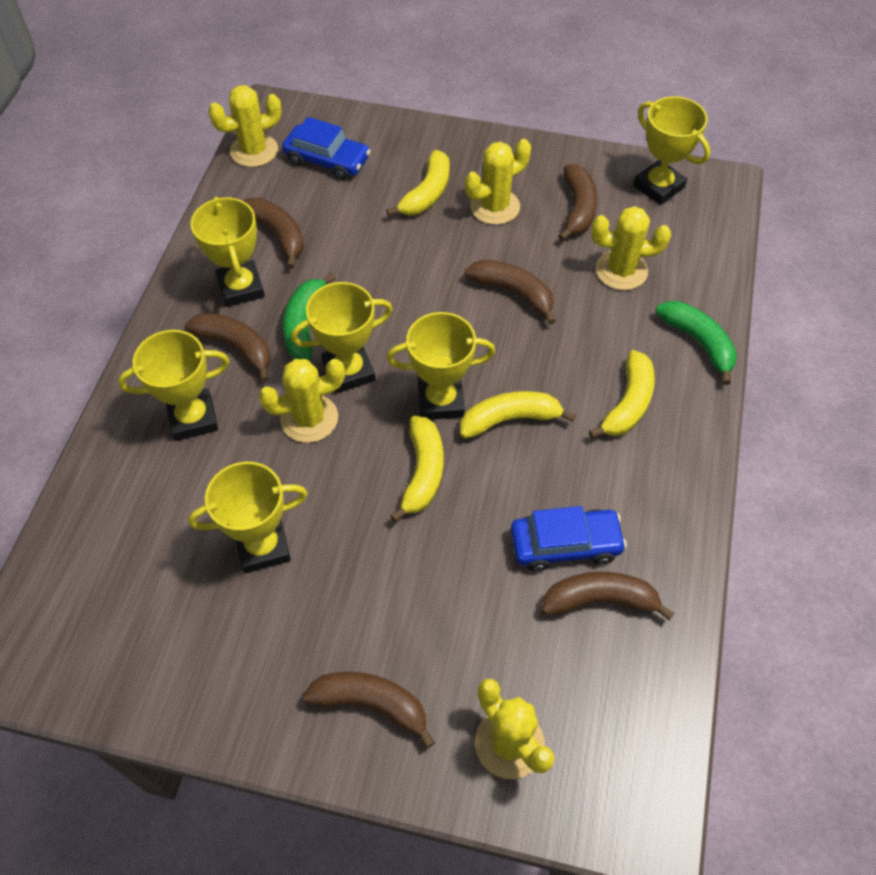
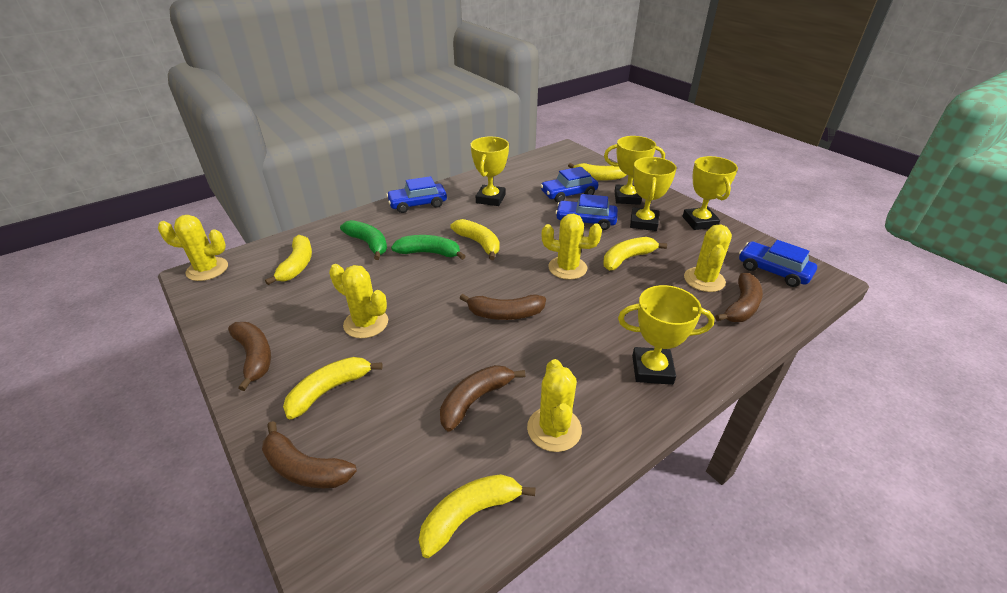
blue car: [282,117,370,180] [511,506,627,571] = 2 -> [386,176,447,213] [540,167,599,203] [555,194,618,230] [739,240,817,287] = 4
brown banana: [184,313,271,382] [244,197,304,269] [303,672,435,749] [465,260,555,325] [541,572,674,620] [558,164,597,241] = 6 -> [228,322,271,391] [262,421,357,488] [440,365,525,432] [460,294,546,320] [715,273,763,322] = 5
yellow banana: [386,150,450,216] [390,416,443,522] [460,391,576,438] [589,350,655,438] = 4 -> [265,235,312,285] [283,357,383,419] [419,474,536,558] [450,219,500,260] [568,163,626,181] [603,237,667,270] = 6
yellow trophy: [118,330,229,441] [188,462,308,573] [190,197,265,307] [291,282,393,393] [387,312,495,420] [633,96,710,205] = 6 -> [471,137,509,206] [604,136,665,205] [618,285,715,385] [630,157,677,231] [682,156,738,230] = 5

